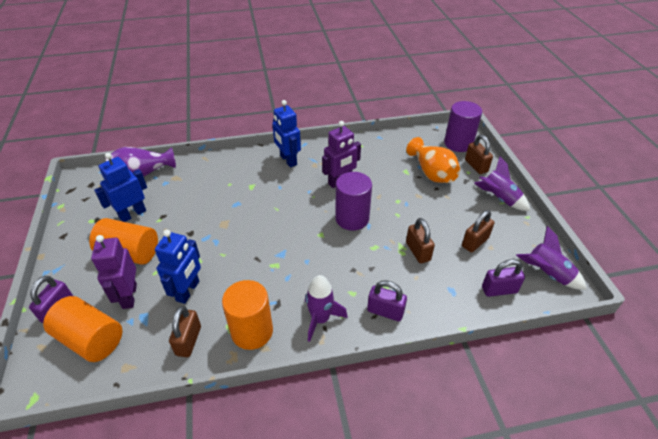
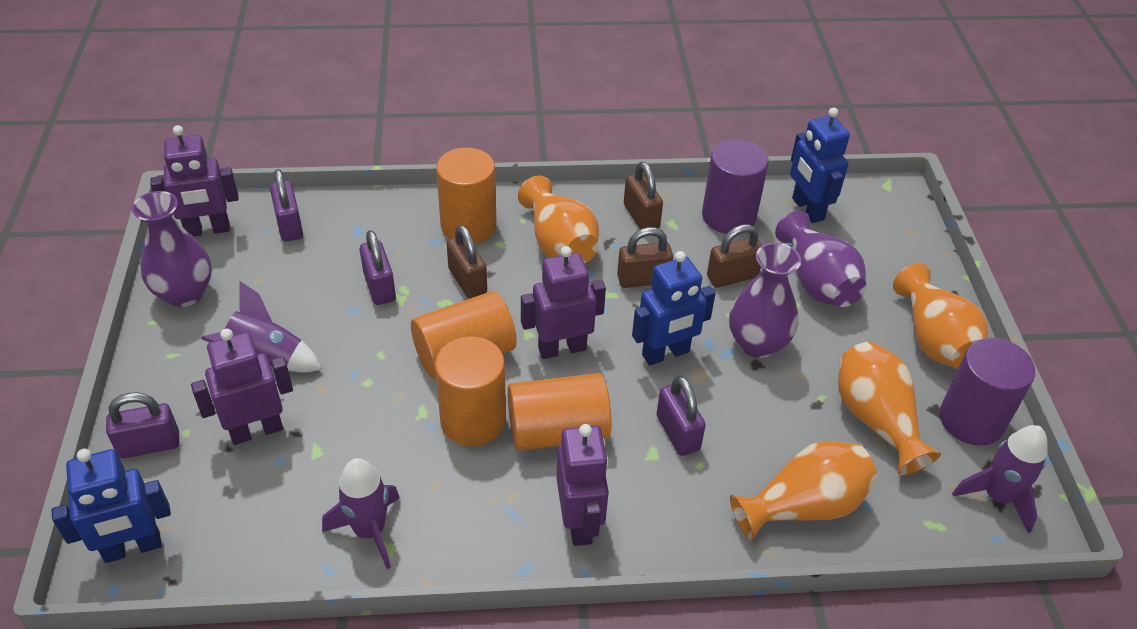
orange cylinder: [43,296,122,362] [89,218,158,265] [222,280,273,350] = 3 -> [411,291,517,379] [435,336,506,446] [436,148,497,243] [507,373,612,451] = 4
orange vase: [406,137,460,183] = 1 -> [518,175,599,263] [730,441,877,541] [838,342,941,475] [893,263,988,369] = 4
purple padlock: [29,276,73,323] [367,280,407,321] [482,259,525,297] = 3 -> [106,392,179,458] [270,169,303,242] [360,230,396,305] [656,376,706,456] = 4
purple robot: [91,235,137,309] [322,121,361,188] = 2 -> [150,125,239,237] [191,329,293,445] [521,246,606,359] [556,424,609,546] = 4
purple vase: [105,147,176,177] = 1 -> [132,191,212,307] [729,242,801,358] [775,211,866,307] = 3

